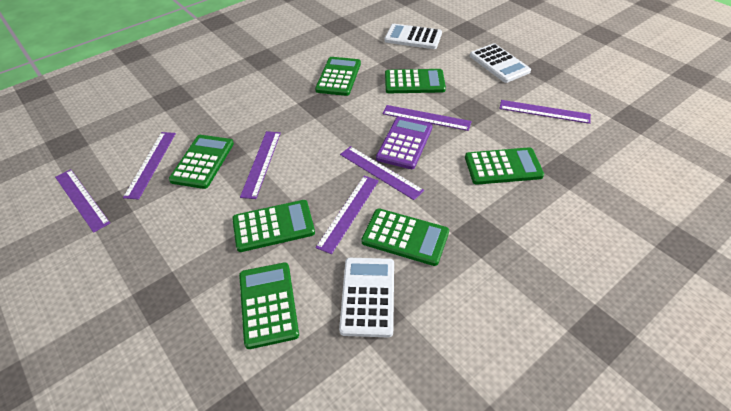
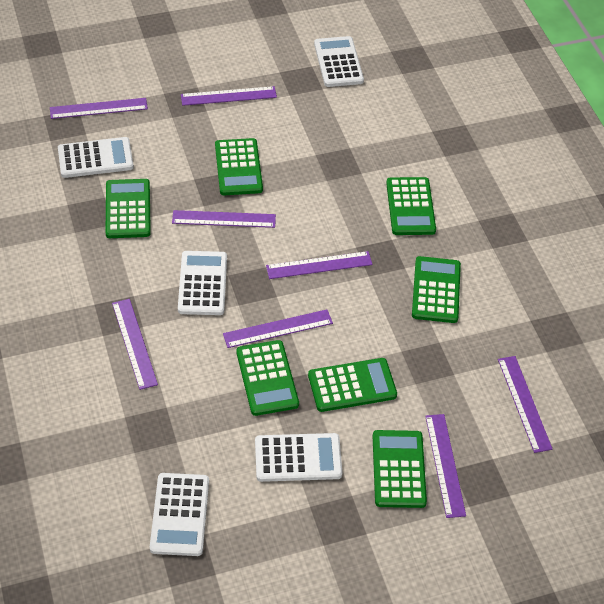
purple calculator: [376,117,433,169] = 1 -> none = 0
purple ruler: [55,169,110,233] [123,132,176,200] [240,131,281,199] [315,176,379,254] [340,146,424,200] [383,105,472,131] [499,100,591,124] = 7 -> [50,98,148,119] [112,299,158,390] [172,210,276,228] [181,86,277,106] [223,309,333,348] [266,251,372,279] [425,414,466,518] [498,356,553,453] = 8
white calculator: [339,258,394,337] [384,24,442,49] [470,43,531,83] = 3 -> [58,137,134,178] [150,473,209,556] [178,251,227,315] [255,433,343,482] [314,36,364,87] = 5

